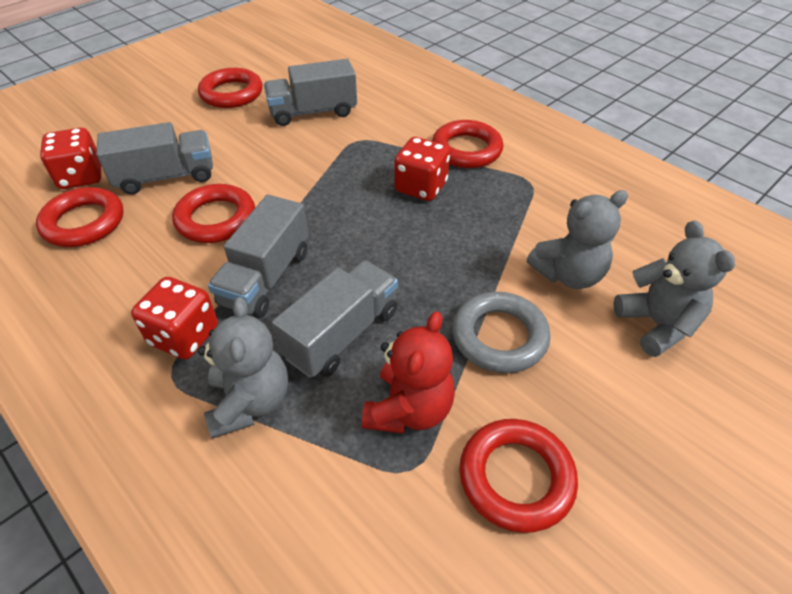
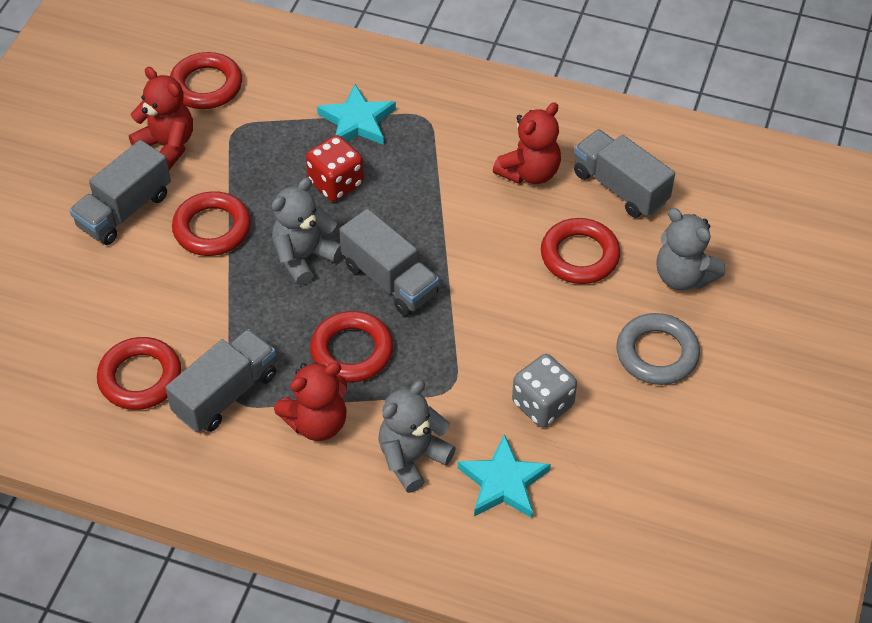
grey dice: none = 0 -> [512,354,577,427] = 1
red dice: [40,128,101,189] [131,277,218,359] [394,137,450,201] = 3 -> [306,135,364,201] = 1
red teddy bear: [362,311,455,434] = 1 -> [129,67,193,170] [274,362,347,441] [493,102,561,184] = 3
turquoise star: none = 0 -> [317,84,396,145] [458,434,551,518] = 2

